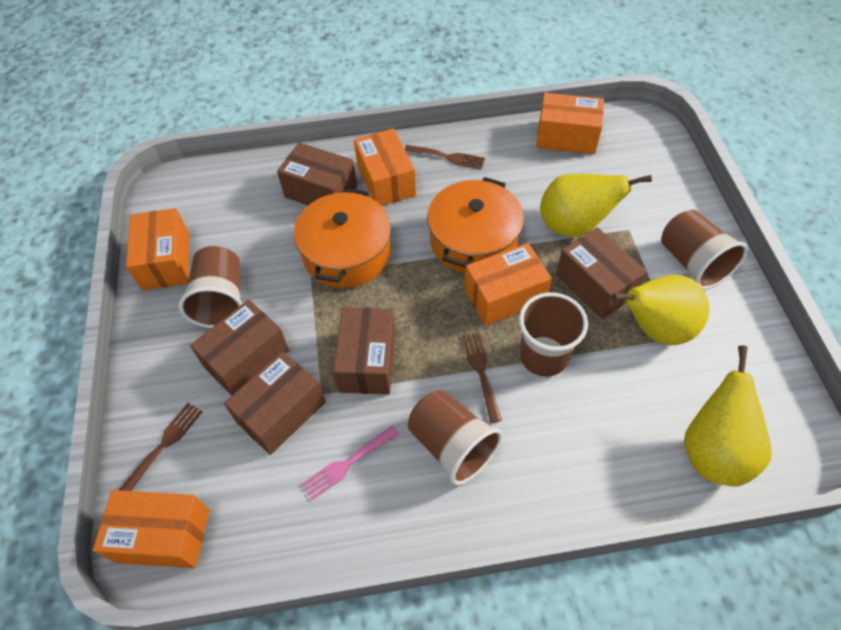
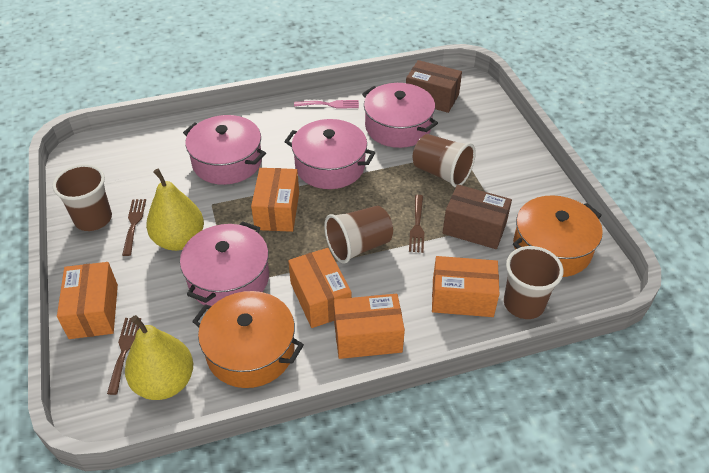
brown box: [190,300,289,395] [224,351,326,455] [277,143,357,205] [333,307,396,395] [556,227,647,319] = 5 -> [406,60,462,113] [443,184,512,249] = 2
pink pot: none = 0 -> [180,221,269,306] [183,115,266,185] [284,119,375,189] [362,83,438,148] = 4
yellow pear: [540,174,652,237] [612,275,709,345] [684,346,772,486] = 3 -> [125,315,193,400] [146,169,204,251] = 2

